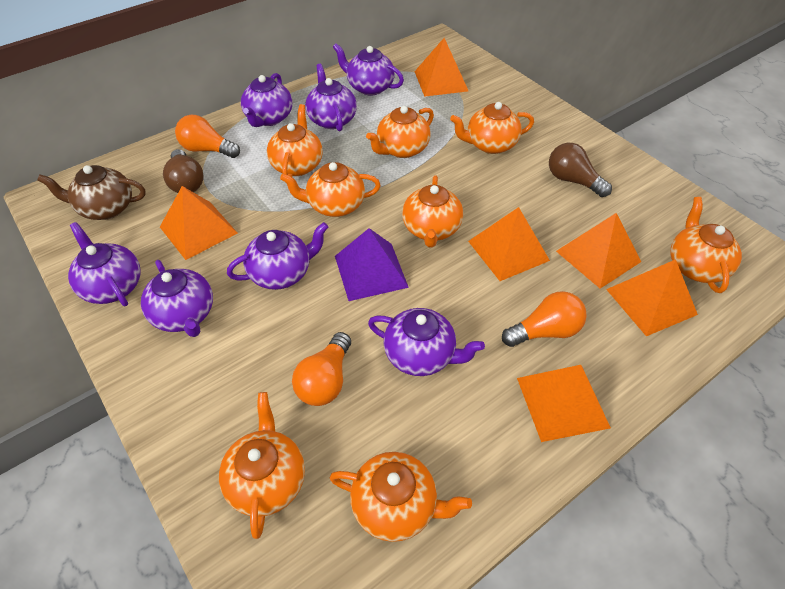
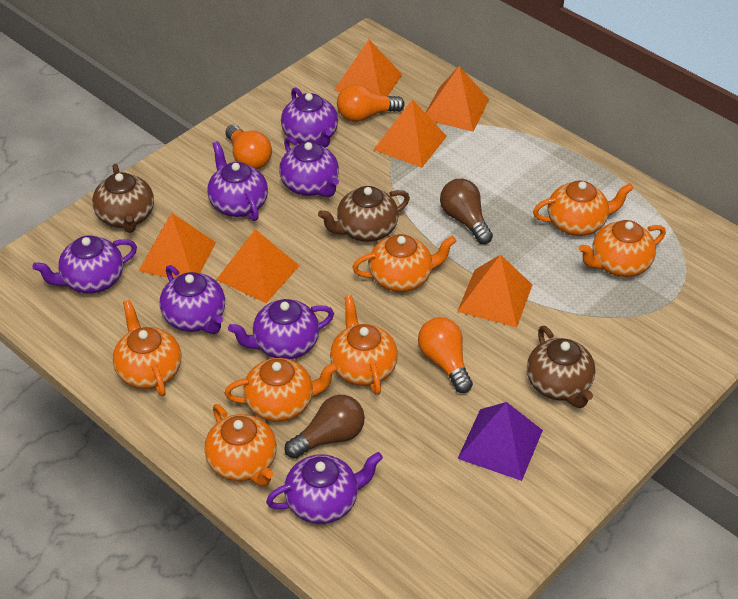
brown teapot: [37,165,146,220] = 1 -> [92,164,154,233] [318,186,410,242] [527,326,596,408] = 3
orange teapot: [219,392,305,539] [267,104,323,177] [280,162,381,217] [330,452,472,542] [366,106,434,158] [402,175,463,248] [450,102,534,154] [670,197,742,293] = 8 -> [113,300,181,396] [204,404,277,487] [225,358,339,422] [330,296,398,395] [352,234,456,292] [533,181,634,236] [579,220,666,277] = 7

